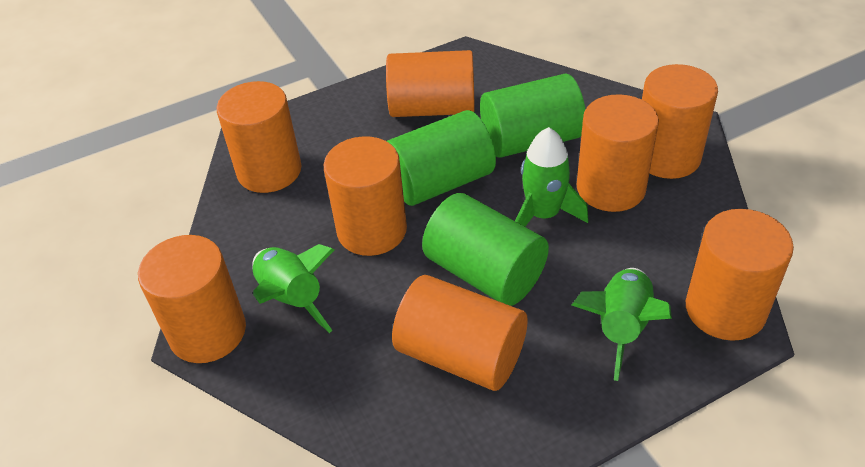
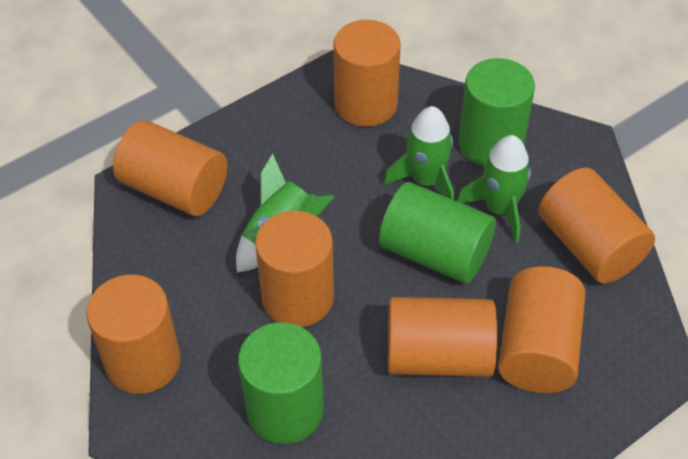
orange cylinder: [138,235,246,363] [217,81,302,193] [323,136,407,256] [386,50,475,117] [392,275,528,391] [576,94,659,212] [642,64,718,179] [686,209,794,341] = 8 -> [86,274,181,394] [113,120,227,216] [255,211,334,327] [333,20,401,127] [388,297,497,377] [498,266,586,393] [539,168,655,284] = 7

